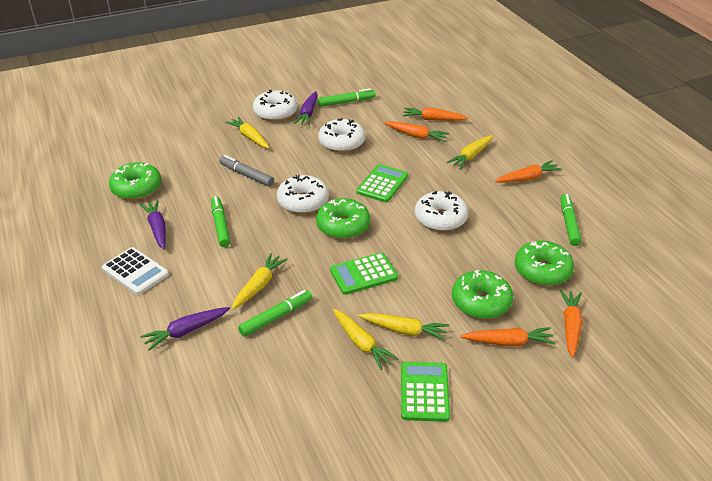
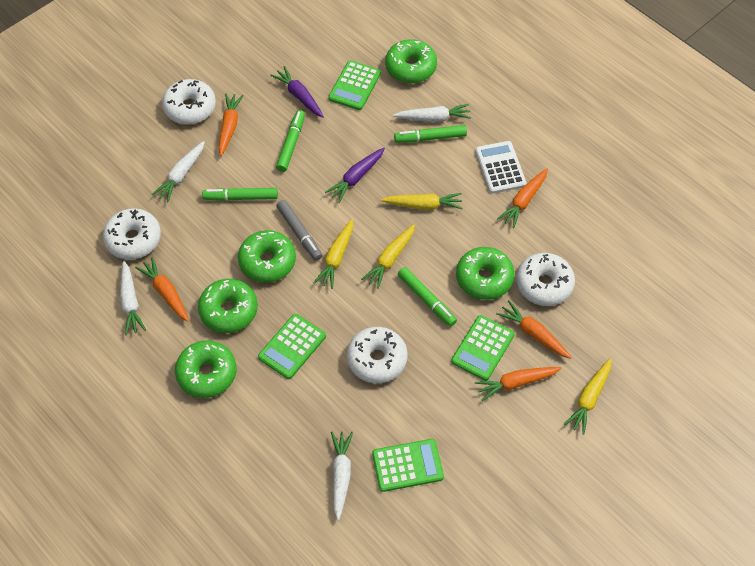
green calculator: [330,252,398,295] [357,164,408,203] [401,362,450,422] = 3 -> [258,314,326,379] [328,60,381,110] [372,439,444,492] [451,315,515,381] = 4
green donut: [109,162,161,200] [316,198,370,239] [452,270,513,319] [515,241,574,286] = 4 -> [175,341,237,398] [198,279,258,333] [238,230,296,283] [385,39,437,83] [456,247,515,300] = 5
purple carrot: [140,200,166,249] [140,307,230,351] [294,91,318,125] = 3 -> [270,66,324,118] [325,148,385,203] = 2
white carrot: none = 0 -> [120,261,146,335] [152,141,205,202] [331,432,353,520] [393,104,471,122] = 4
yellow carrot: [225,116,270,148] [232,253,288,309] [333,309,399,370] [358,313,449,341] [447,135,493,169] = 5 -> [314,219,353,289] [361,224,415,289] [381,193,462,210] [564,358,611,435] = 4

